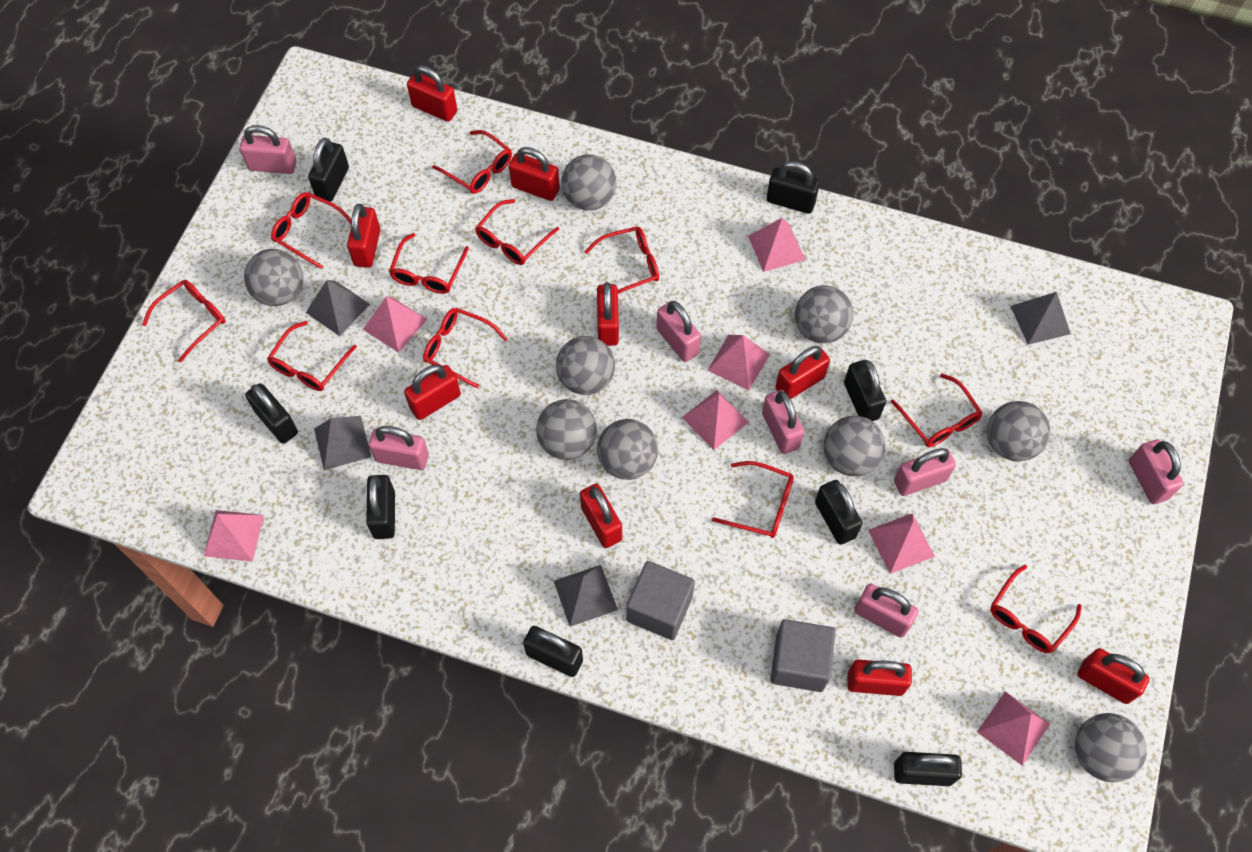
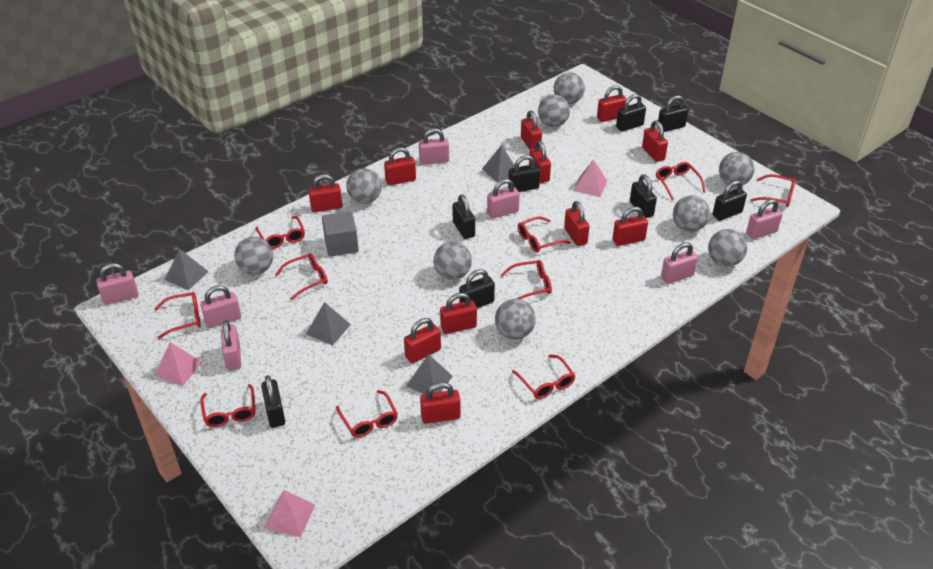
grey cube: [626,561,695,640] [771,619,836,692] = 2 -> [322,211,359,257] = 1
pink pyramid: [204,510,264,562] [363,296,428,353] [682,390,749,450] [708,335,770,390] [748,218,805,272] [868,513,935,574] [977,691,1050,766] = 7 -> [154,342,203,386] [265,490,315,537] [573,159,607,197] = 3
red glasses: [142,280,225,363] [267,321,357,391] [271,192,352,269] [389,233,469,294] [423,308,508,389] [432,130,512,194] [475,199,559,265] [584,226,659,294] [712,461,794,538] [891,374,983,447] [990,565,1082,653] = 11 -> [155,292,201,339] [200,384,255,427] [256,216,305,249] [275,253,328,300] [336,390,398,438] [501,260,552,299] [512,354,576,399] [518,216,570,253] [656,162,705,200] [750,174,796,207] = 10
red padlock: [347,204,380,268] [404,365,461,420] [407,66,457,122] [509,147,560,201] [580,484,622,548] [597,282,619,346] [775,346,830,399] [847,660,912,696] [1077,648,1150,704] = 9 -> [308,174,342,212] [384,147,416,185] [404,318,441,363] [420,382,460,424] [440,293,477,334] [521,110,542,150] [529,140,551,183] [564,201,590,246] [597,85,627,122] [613,207,648,246] [642,120,668,162] = 11

